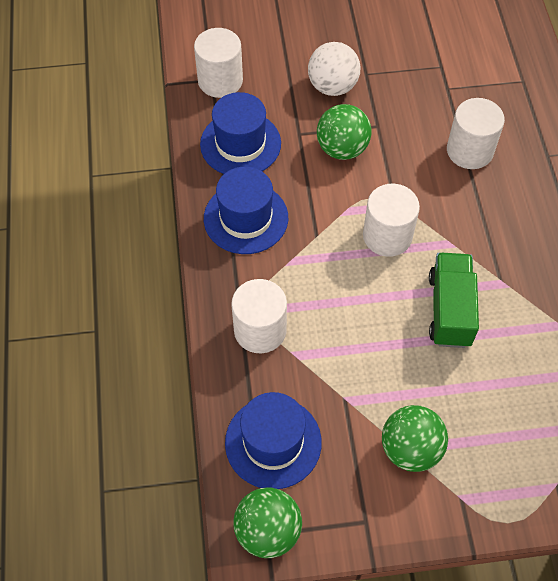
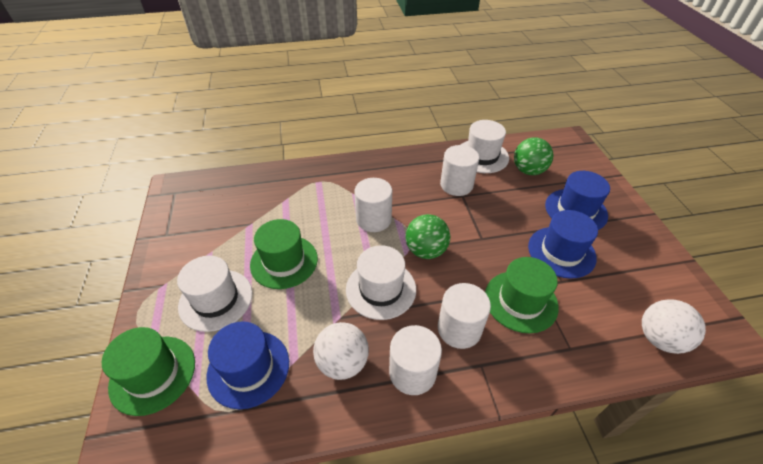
green ball: [233,487,302,558] [317,104,372,160] [382,405,448,472] = 3 -> [406,214,450,259] [514,138,554,175] = 2
green hat: none = 0 -> [102,327,195,416] [250,219,318,289] [485,257,559,333] = 3
green truck: [429,253,479,348] = 1 -> none = 0
white ball: [308,42,360,96] = 1 -> [313,322,369,380] [642,299,706,354] = 2
white hat: none = 0 -> [177,256,252,332] [346,245,416,320] [461,120,509,173] = 3

